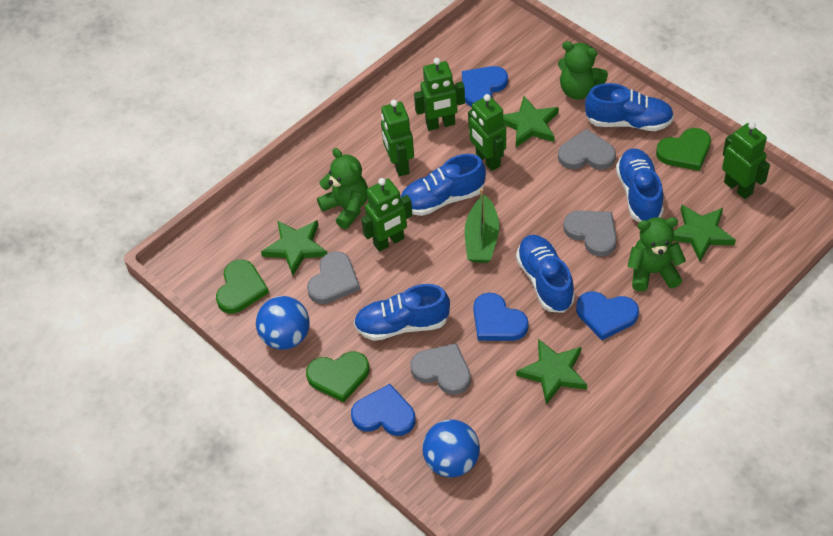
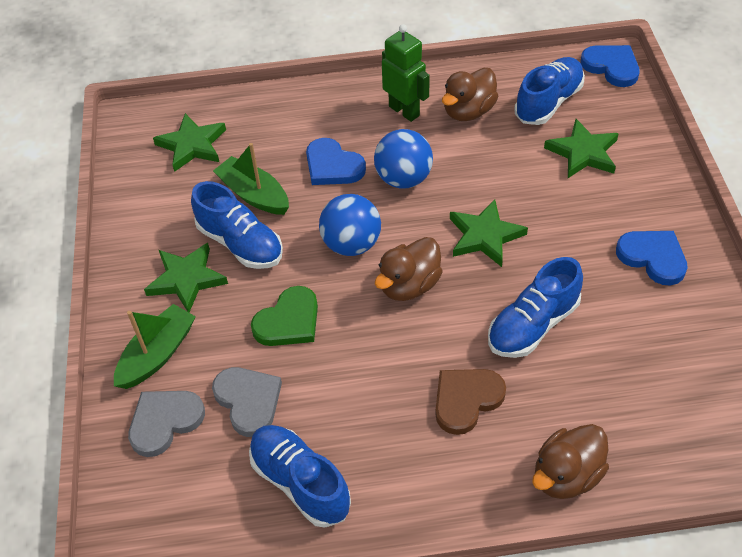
blue heart: [351,384,415,436] [462,66,508,107] [473,293,528,341] [576,291,639,340] = 4 -> [306,138,366,185] [580,45,640,87] [616,231,687,286] = 3
blue shoe: [354,284,450,341] [400,154,486,216] [516,235,575,313] [585,83,674,131] [616,148,664,222] = 5 -> [191,181,283,269] [249,425,351,527] [488,257,583,358] [514,57,585,125] = 4
brown duck: none = 0 -> [375,237,443,301] [442,68,499,121] [532,424,609,499] = 3
brown heart: none = 0 -> [435,369,506,435] = 1
green boat: [465,189,499,263] = 1 -> [114,304,196,389] [213,143,289,215] = 2
green heart: [216,260,269,314] [306,352,369,403] [656,128,711,171] = 3 -> [251,286,318,346] = 1
green robot: [361,178,413,252] [381,100,414,177] [414,58,465,131] [468,94,506,171] [722,122,770,199] = 5 -> [382,24,430,122] = 1
green teddy bear: [317,148,368,229] [558,41,608,100] [627,217,686,292] = 3 -> none = 0
grey heart: [307,251,360,304] [410,343,471,395] [558,129,616,170] [563,211,617,256] = 4 -> [128,391,205,457] [212,367,282,437] = 2

